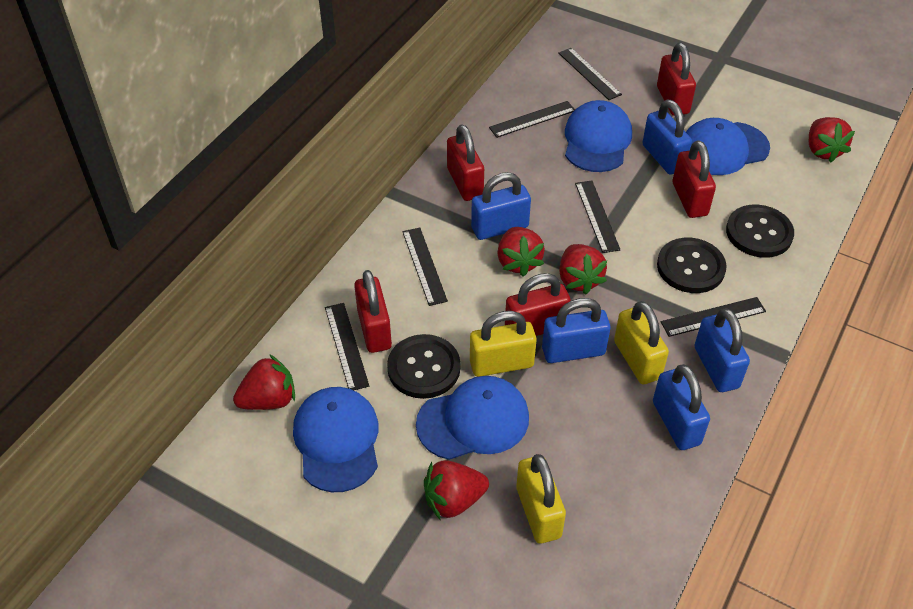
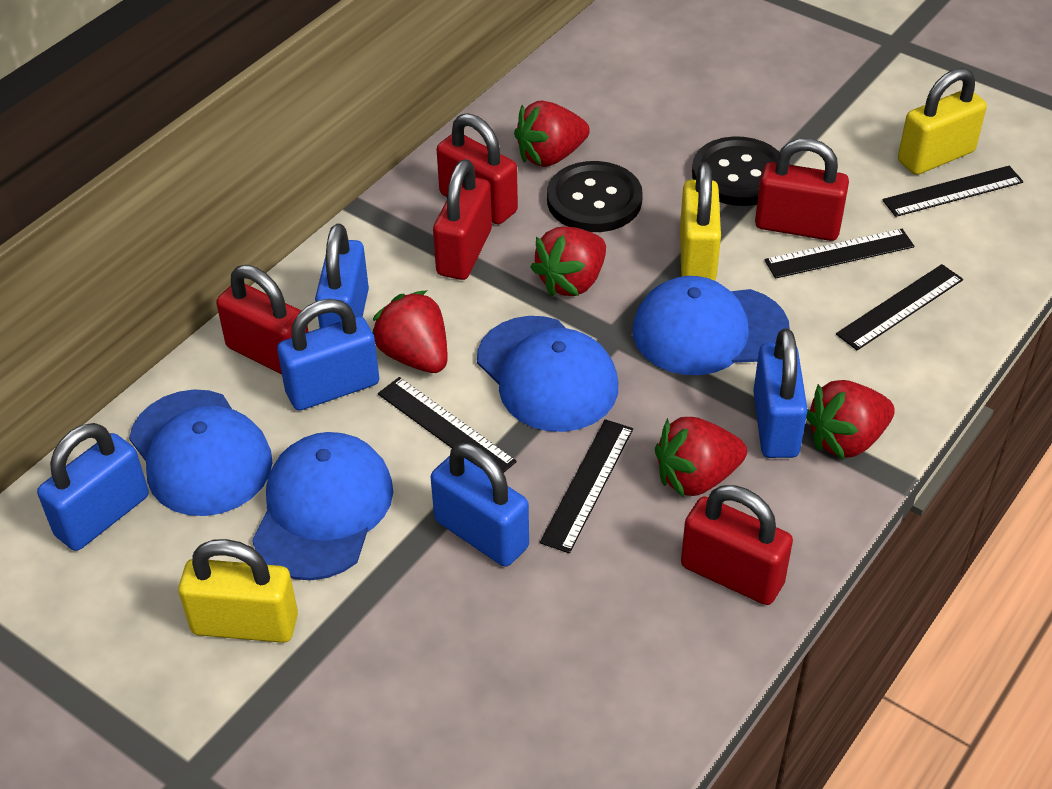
black button: [387,334,460,399] [657,238,727,293] [726,205,794,258] = 3 -> [547,161,643,232] [692,137,780,206] = 2
black ruler: [325,303,369,390] [402,228,448,306] [489,101,575,138] [558,48,622,100] [575,180,621,253] [661,297,766,337] = 6 -> [378,377,517,473] [540,419,633,553] [765,229,914,279] [836,264,963,350] [883,166,1023,217] = 5

